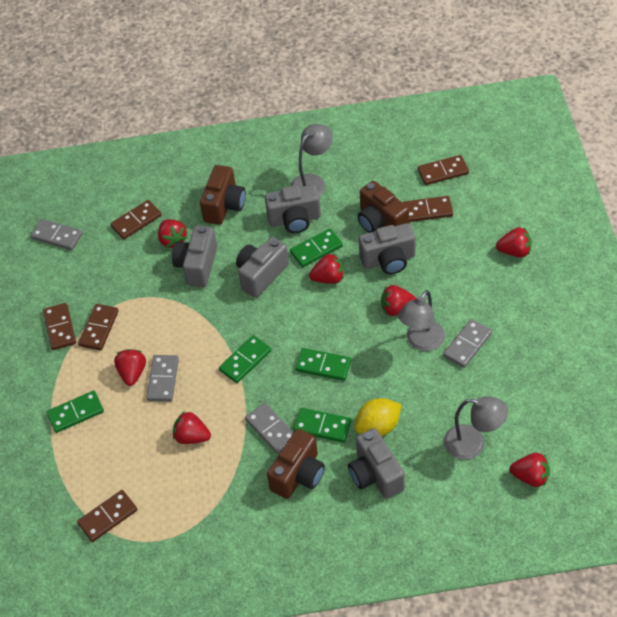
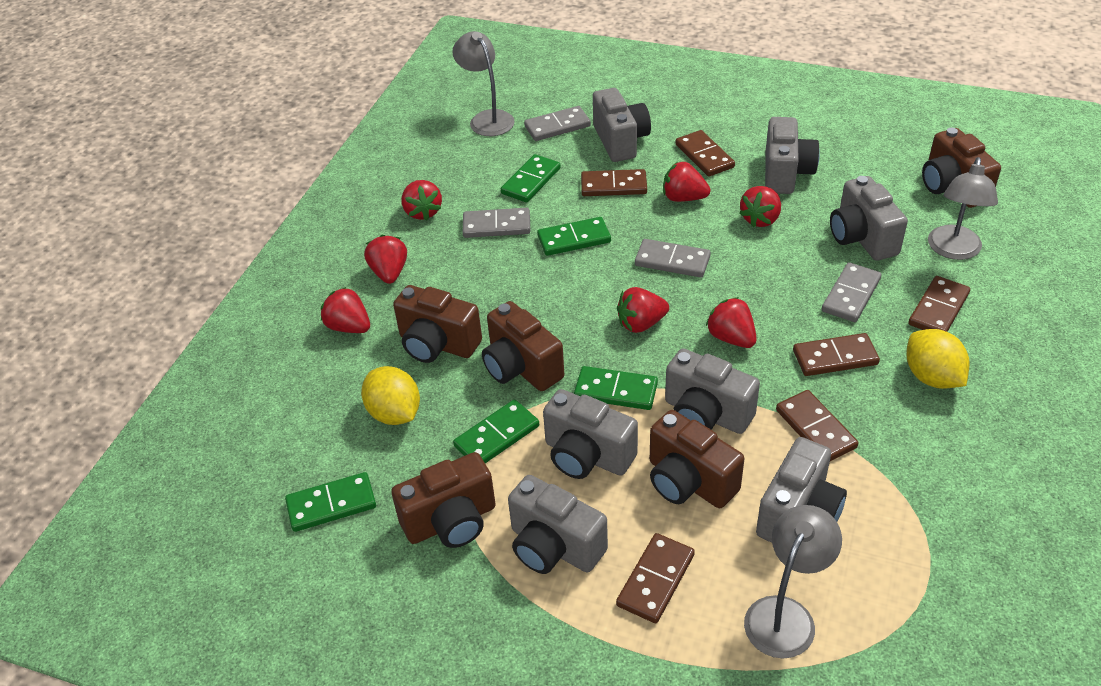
brown camera: [200,165,246,225] [267,429,325,499] [357,181,409,233] = 3 -> [391,452,496,548] [393,285,482,363] [482,301,564,391] [650,410,744,508] [922,128,1001,208] = 5
grey camera: [172,226,217,287] [236,237,289,298] [265,185,321,233] [348,428,405,499] [359,223,415,274] = 5 -> [508,475,608,574] [543,389,638,479] [593,88,651,162] [665,349,760,434] [756,437,847,543] [765,117,820,194] [830,176,908,261] = 7
yellow lemon: [355,398,401,436] = 1 -> [361,366,420,425] [906,329,970,389] = 2

